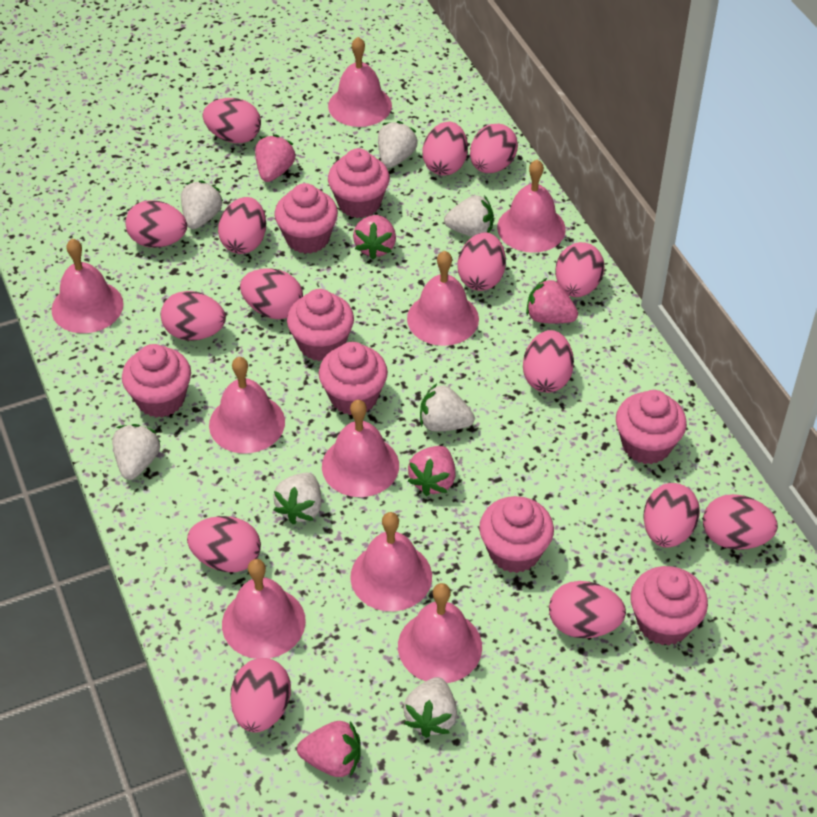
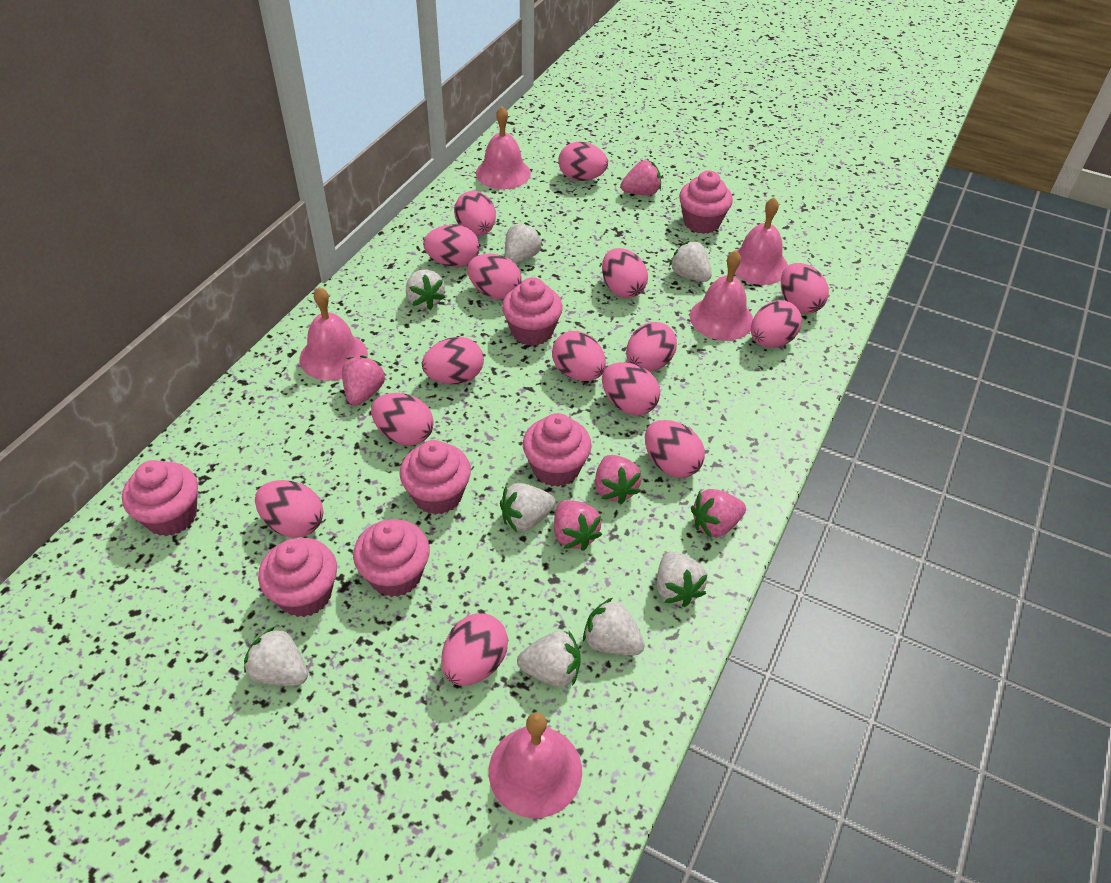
pink bell: [51,239,124,333] [209,357,285,453] [222,559,306,659] [322,400,399,497] [328,37,392,127] [350,512,432,611] [398,583,482,683] [407,251,479,346] [497,160,566,253] = 9 -> [300,287,368,381] [476,106,531,189] [489,713,582,818] [690,250,753,341] [734,197,788,285] = 5
pink cupcake: [122,344,191,417] [274,183,338,254] [287,289,354,361] [319,342,388,415] [328,148,390,218] [479,496,554,573] [616,390,687,464] [630,566,708,645] = 8 -> [122,460,198,536] [258,538,337,617] [353,519,430,597] [400,440,471,515] [502,277,563,346] [523,413,592,487] [679,170,733,234] = 7
white strawberry: [112,424,161,480] [181,180,223,229] [273,473,322,525] [378,121,418,168] [403,677,457,738] [420,384,475,432] [444,195,494,237] = 7 -> [244,627,308,686] [406,269,445,310] [500,483,556,532] [505,222,543,264] [517,631,581,687] [583,598,645,655] [657,552,707,607] [669,241,712,282] = 8

